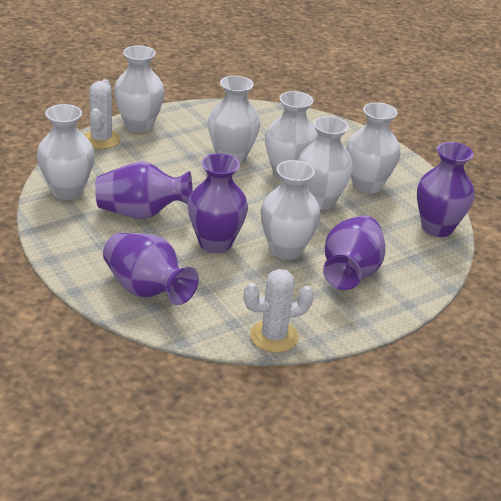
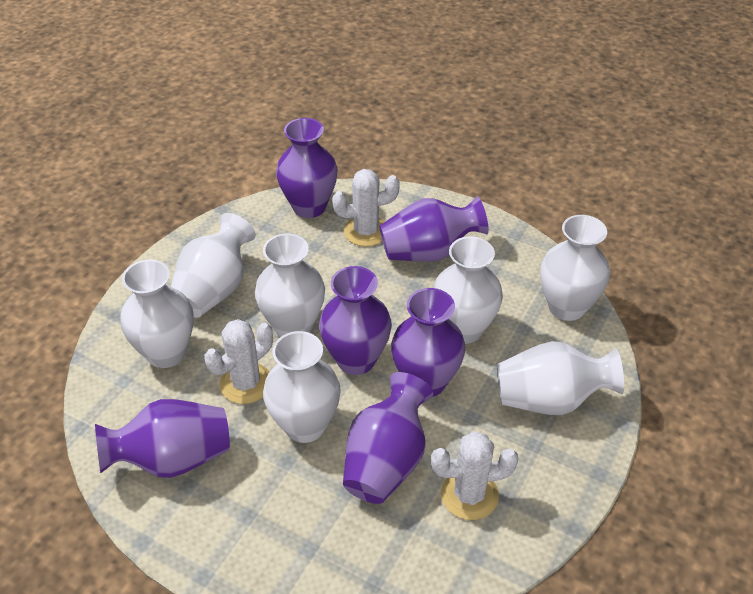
purple vase: [95,161,193,219] [103,233,199,305] [188,153,248,253] [323,215,386,290] [417,142,474,237] = 5 -> [95,399,230,478] [276,118,338,218] [319,266,392,375] [343,372,433,504] [379,196,489,262] [391,288,465,397] = 6
white cactus: [84,79,121,149] [244,269,314,353] = 2 -> [204,319,273,404] [332,169,400,247] [431,431,519,520] = 3

